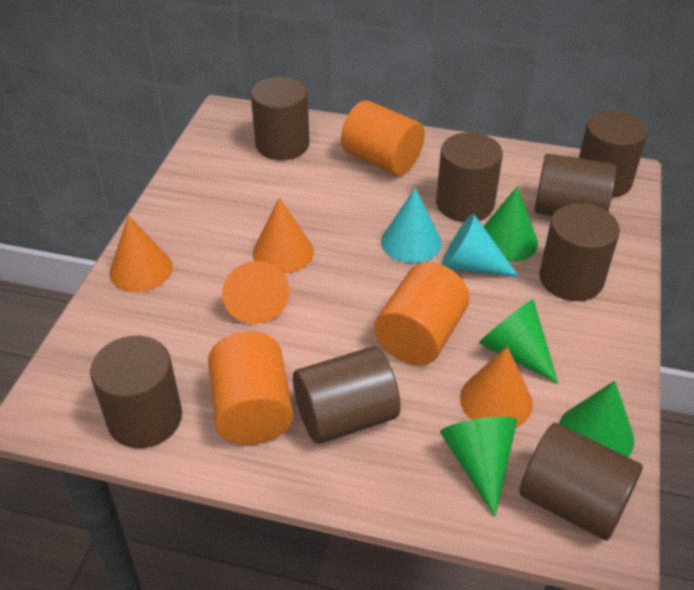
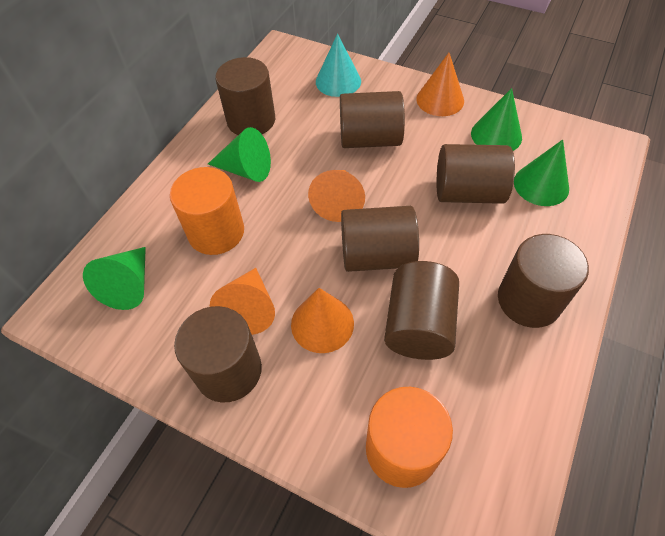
brown cylinder: [90,336,182,448] [251,77,309,160] [293,346,401,444] [436,132,503,222] [519,423,643,540] [534,154,616,216] [539,203,620,301] [579,110,648,198] = 8 -> [174,306,262,403] [215,57,275,135] [340,91,405,148] [341,206,419,272] [384,261,459,360] [437,144,515,204] [498,234,589,328] = 7
orange cylinder: [208,332,293,445] [341,100,425,176] [374,262,470,365] = 3 -> [170,167,244,255] [366,387,453,488] = 2
turquoise cone: [381,188,442,263] [441,213,519,277] = 2 -> [316,34,361,97] = 1

